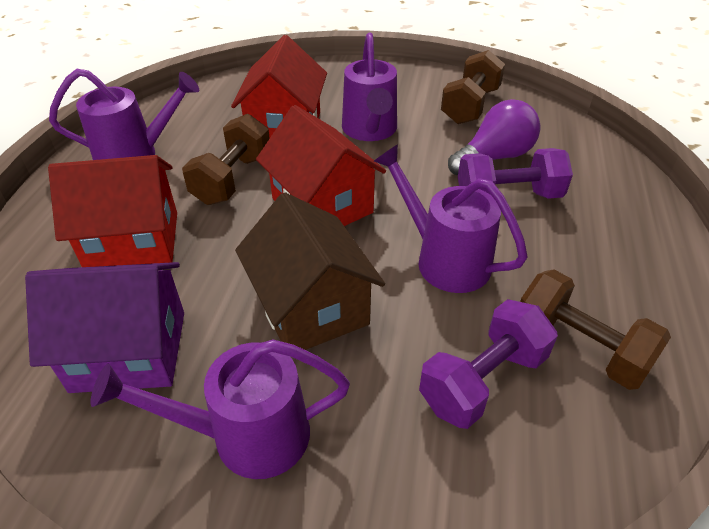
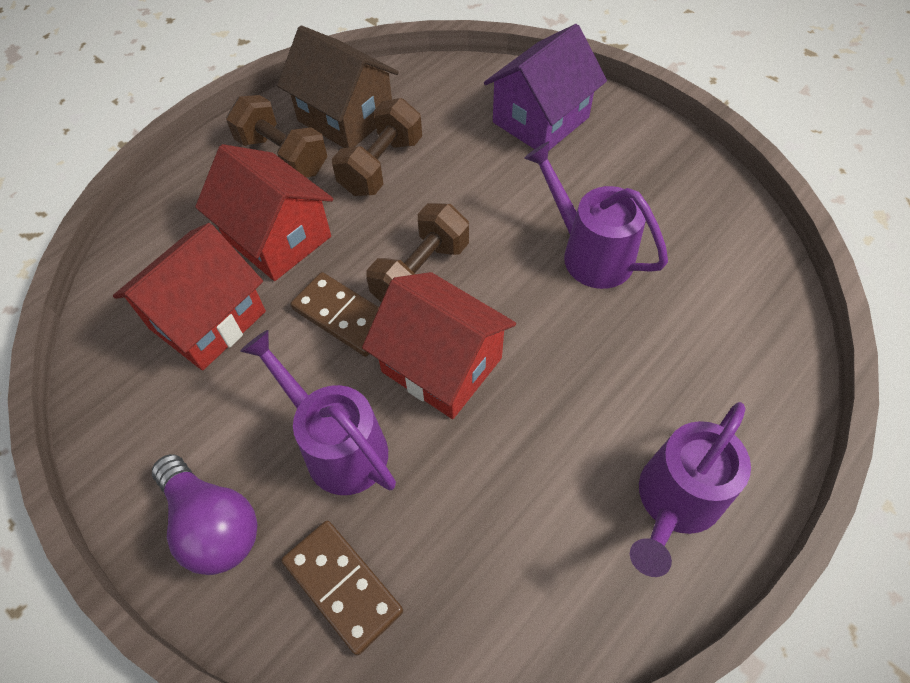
brown domino: none = 0 -> [282,521,403,656] [290,272,379,357] = 2
purple dumbbell: [419,299,558,429] [458,148,573,199] = 2 -> none = 0
purple watering can: [49,69,199,160] [91,339,350,479] [342,33,397,141] [374,144,528,293] = 4 -> [240,330,396,495] [524,142,668,289] [630,402,751,577] = 3

